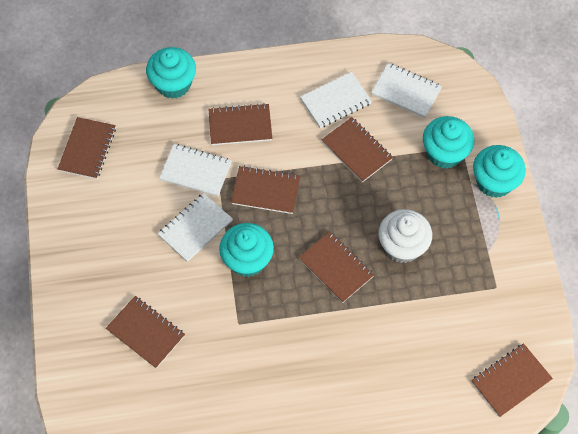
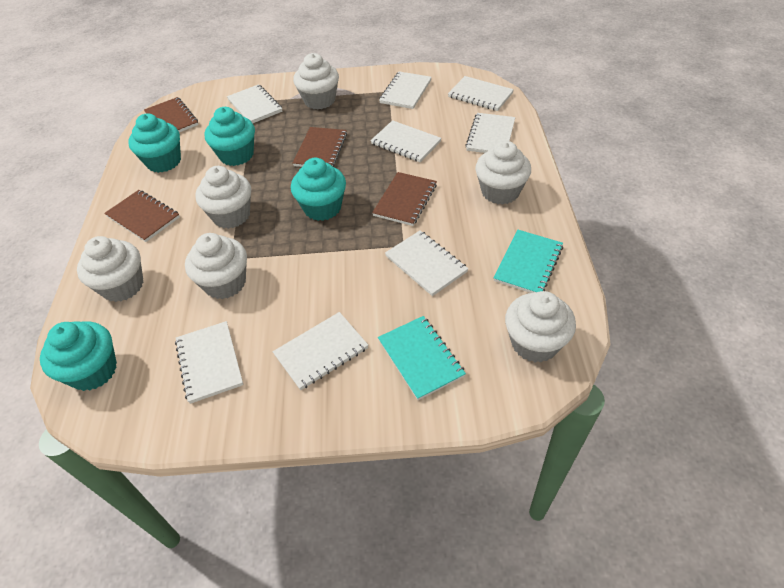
brown notebook: [58,117,116,179] [106,296,185,368] [208,103,272,145] [231,166,300,214] [298,231,374,303] [322,117,393,182] [471,343,553,417] = 7 -> [104,190,180,242] [144,97,198,132] [293,127,347,167] [372,172,437,226] = 4
turquoise notebook: none = 0 -> [378,316,466,400] [494,230,563,293] = 2
white cupcake: [378,209,432,263] = 1 -> [77,236,144,302] [185,233,247,299] [195,166,251,229] [293,53,339,110] [475,141,531,205] [505,291,576,362] = 6
white notebook: [158,193,233,262] [159,144,232,197] [300,72,372,128] [371,63,442,118] = 4 -> [175,321,243,404] [227,84,282,123] [273,312,368,390] [370,120,442,162] [379,71,432,109] [385,230,468,296] [448,76,514,111] [465,113,515,153] = 8

